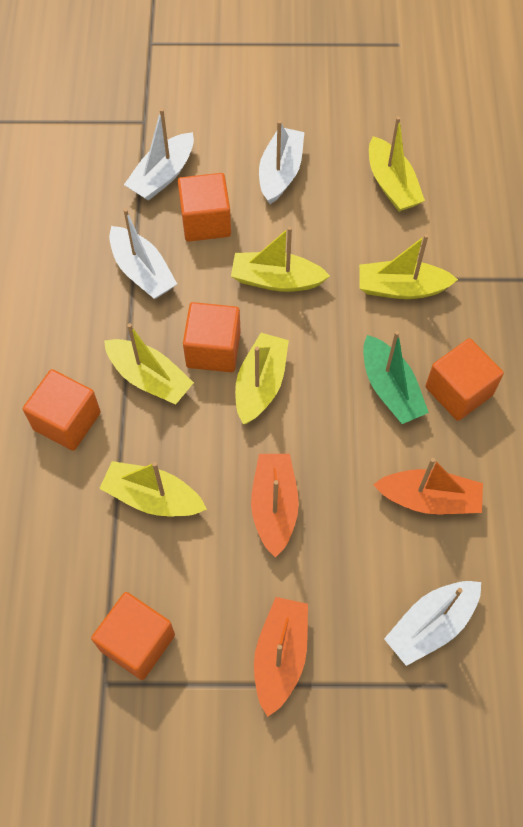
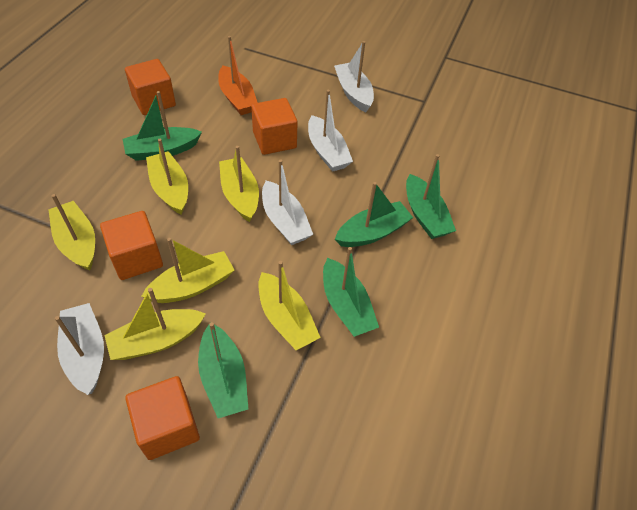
green boat: [363,331,429,424] = 1 -> [123,91,202,161] [198,322,248,418] [323,247,379,337] [335,182,413,247] [406,154,456,239] = 5
orange boat: [251,454,299,558] [254,597,308,717] [373,458,483,514] = 3 -> [218,36,258,115] = 1
orange cube: [23,369,101,451] [91,592,175,680] [178,173,231,242] [183,302,241,372] [426,338,504,421] = 5 -> [100,211,163,280] [125,59,176,115] [125,376,200,460] [251,98,297,155] = 4

